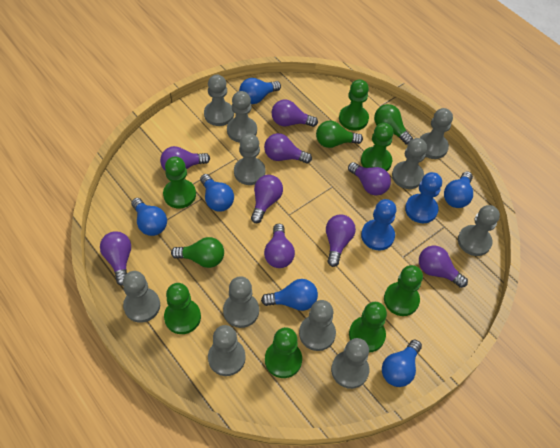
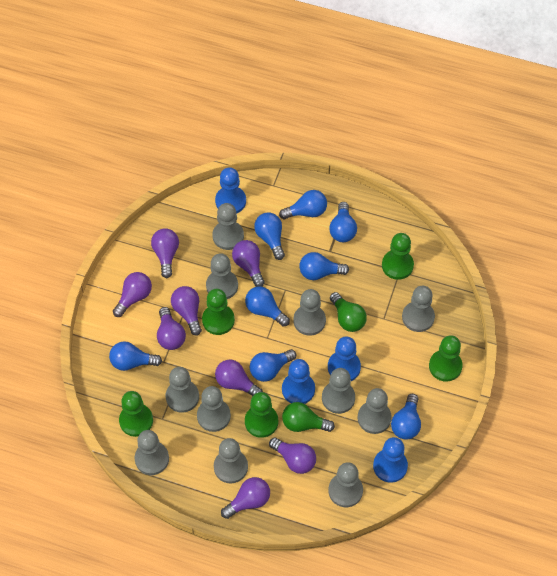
blue light bulb: [131,198,167,236] [200,174,234,211] [239,78,281,104] [261,279,318,311] [382,339,422,387] [444,171,473,208] = 6 -> [109,341,162,371] [245,286,290,327] [250,349,296,382] [254,213,285,260] [279,190,327,219] [299,252,349,280] [329,202,357,242] [391,394,421,439] = 8
blue pawn: [361,199,396,250] [405,172,442,223] = 2 -> [215,167,246,214] [282,359,315,404] [328,336,361,381] [373,437,408,483] = 4
green light bulb: [171,237,224,268] [316,120,363,148] [374,104,413,145] = 3 -> [282,402,335,432] [330,292,367,332] = 2
green pawn: [163,156,196,208] [164,283,201,334] [265,327,302,378] [339,79,369,131] [349,302,387,352] [361,123,393,171] [384,265,423,316] = 7 -> [119,391,153,437] [202,289,235,335] [245,392,278,438] [382,233,414,280] [429,335,463,382] = 5
purple light bulb: [100,231,131,286] [160,146,210,171] [251,175,283,223] [264,133,312,163] [264,224,295,268] [271,100,318,127] [326,215,356,267] [348,162,391,196] [419,246,468,288] = 9 -> [113,272,152,317] [151,228,179,278] [157,307,186,350] [171,286,202,335] [215,360,263,396] [221,477,270,519] [232,240,265,287] [269,437,316,474] = 8

